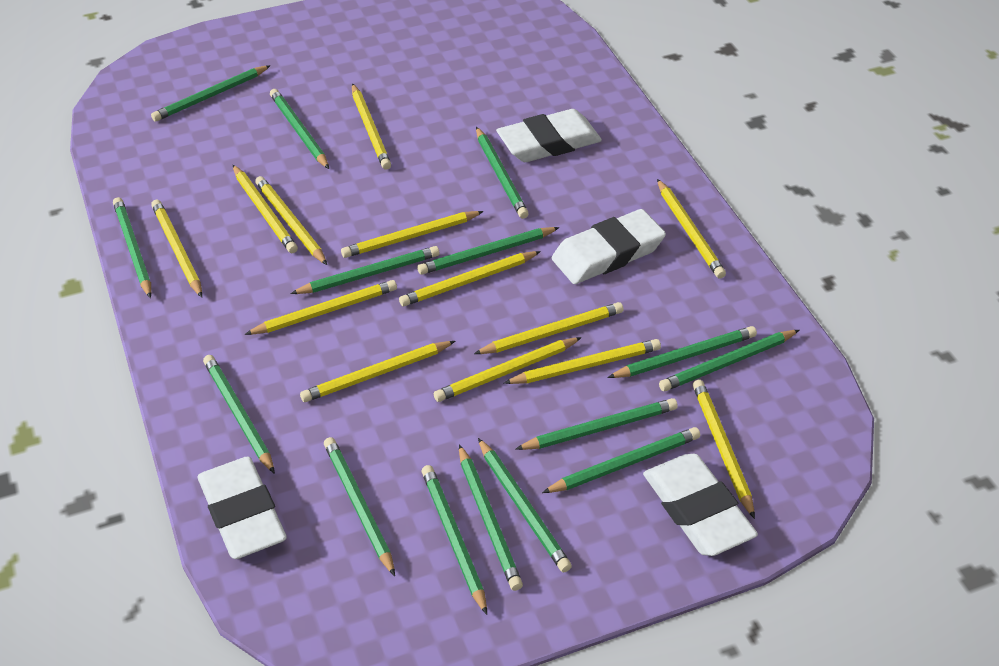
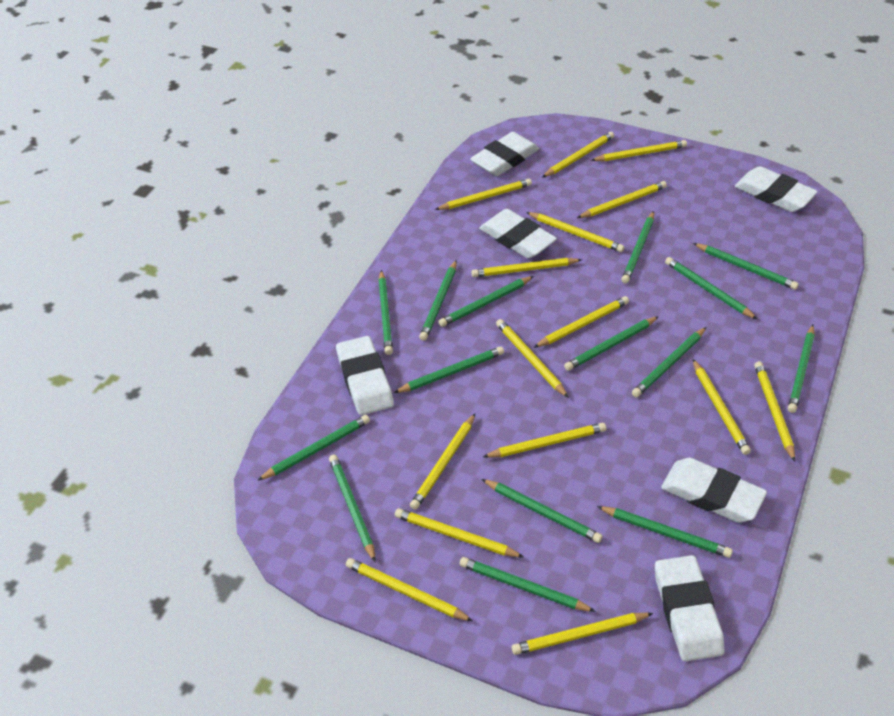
white eraser: [198,456,287,559] [496,109,602,162] [552,209,666,284] [643,454,758,556] = 4 -> [336,336,394,415] [470,132,539,176] [479,209,557,259] [655,555,724,661] [661,458,767,523] [735,166,818,212] = 6
yellow pencil: [151,200,202,298] [233,165,298,253] [245,280,397,335] [255,176,327,265] [300,341,455,402] [341,211,484,258] [352,83,391,170] [399,251,541,306] [434,337,582,402] [474,302,623,354] [504,339,661,384] [657,179,726,279] [693,380,755,519] = 13 -> [346,558,473,621] [395,508,524,557] [410,414,475,510] [435,179,532,210] [471,258,582,277] [483,423,606,458] [496,319,569,398] [512,613,653,655] [526,212,624,252] [533,296,629,348] [542,132,614,178] [577,181,667,218] [591,140,687,161] [693,359,751,455] [754,361,795,462] = 15

